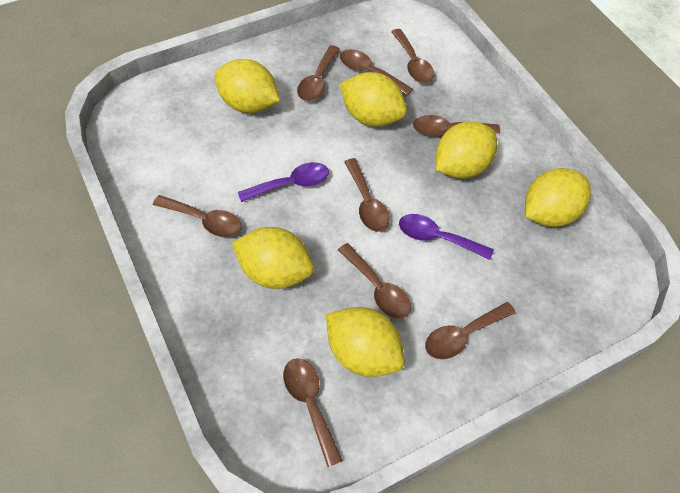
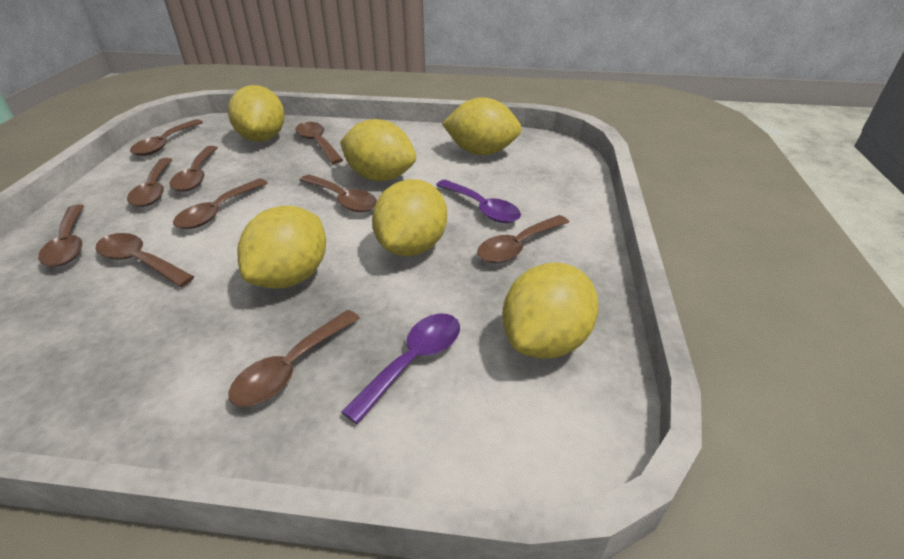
brown spoon: [153,195,242,237] [283,358,343,467] [297,45,340,101] [338,243,411,319] [340,49,413,96] [344,158,390,232] [391,29,435,83] [413,115,500,136] [425,302,516,359] = 9 -> [38,204,84,267] [96,233,194,287] [127,158,173,207] [130,119,203,156] [170,146,218,192] [173,179,268,229] [229,310,360,407] [296,122,343,164] [300,174,377,212] [477,215,569,263] = 10

